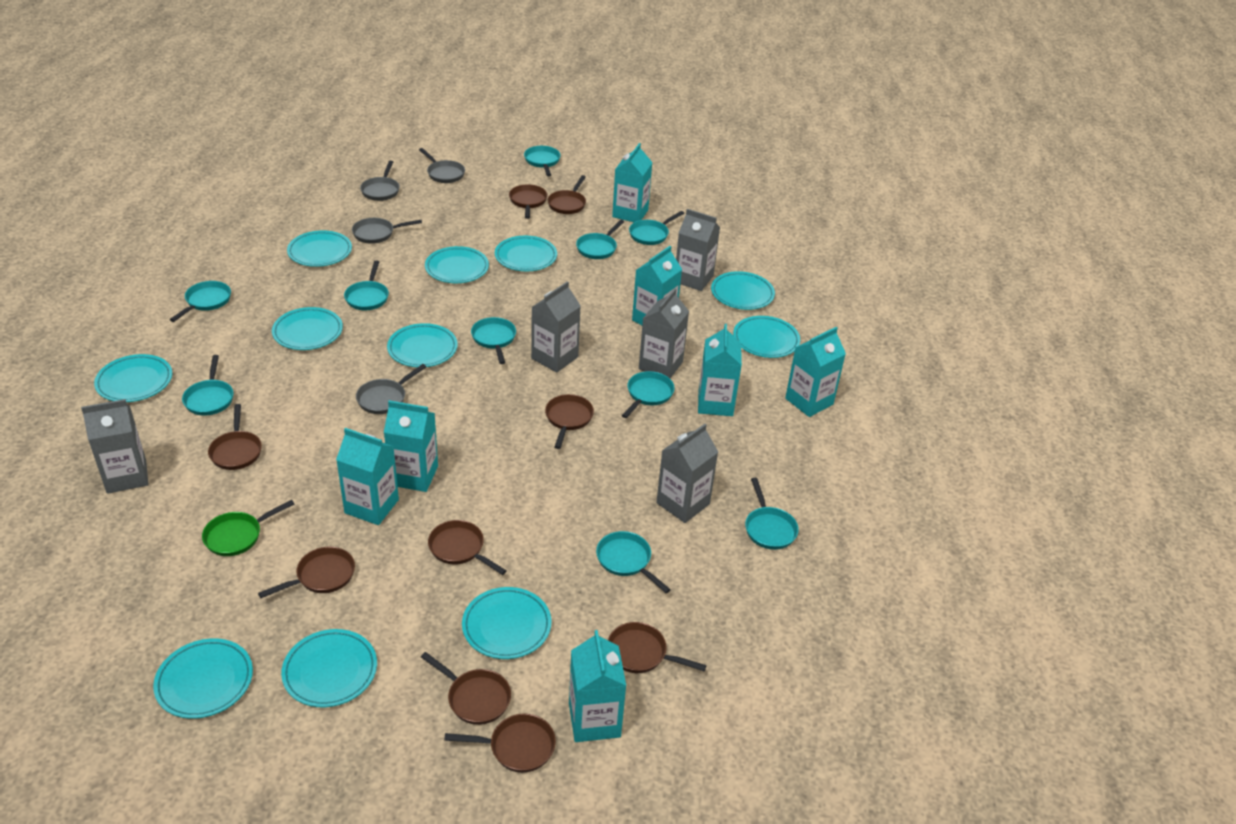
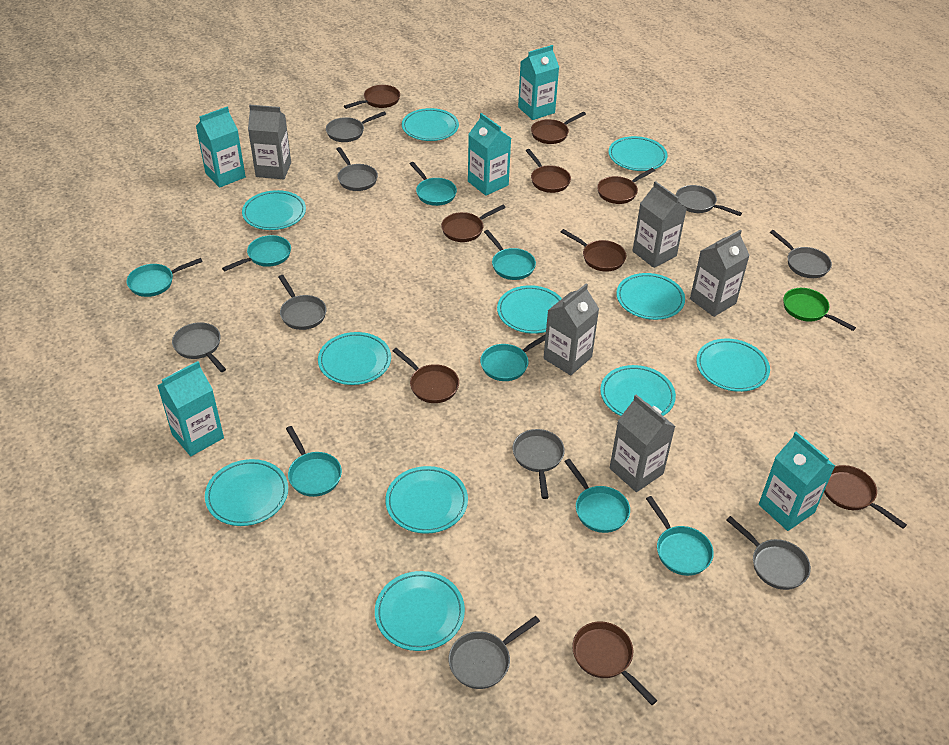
grey pan: [352,218,422,244] [356,364,426,414] [360,161,400,201] [419,148,465,183] = 4 -> [172,322,226,372] [278,275,326,330] [326,112,386,142] [337,147,378,191] [449,616,540,689] [513,429,565,499] [676,185,742,216] [726,516,811,590] [770,230,832,278] = 9
turquoise carton: [336,428,399,525] [384,400,438,492] [569,630,626,742] [612,143,653,222] [632,246,682,325] [698,324,742,416] [785,327,846,417] = 7 -> [157,361,224,456] [196,107,246,188] [468,113,511,196] [518,45,559,120] [759,432,835,531] = 5
turquoise pan: [170,281,231,322] [182,355,233,416] [344,261,389,310] [471,317,516,364] [524,146,561,176] [576,220,625,259] [596,531,671,593] [622,371,675,418] [629,211,684,245] [745,478,799,550] = 10 -> [127,258,203,297] [222,235,291,271] [286,426,342,497] [410,162,457,206] [480,334,546,381] [484,230,536,280] [564,459,630,533] [646,496,714,576] = 8

